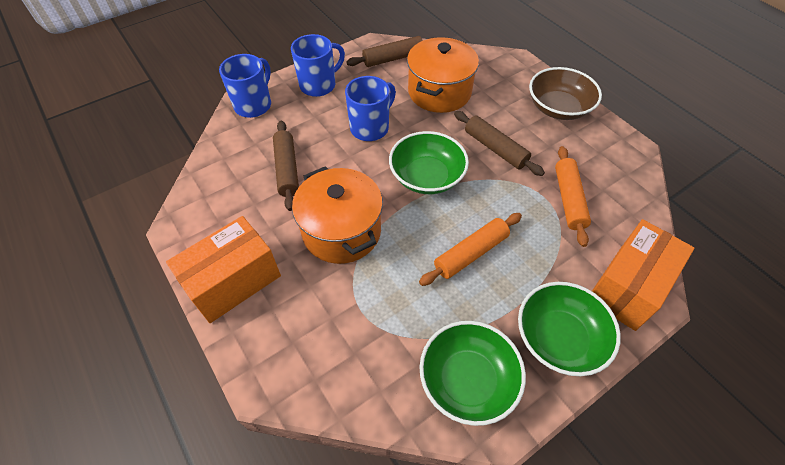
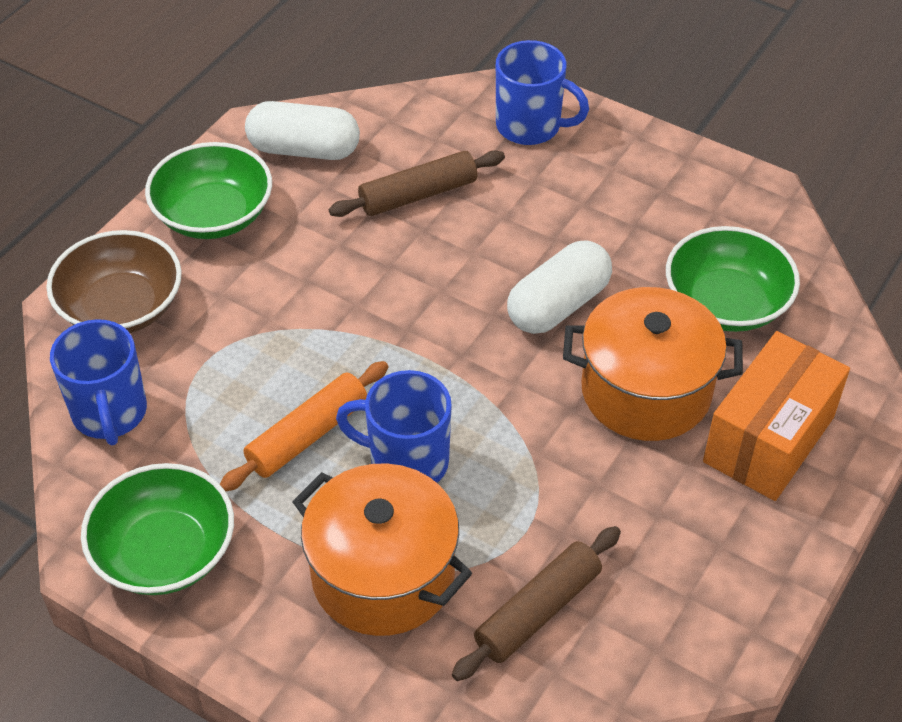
brown rolling pin: [273,121,299,211] [346,36,435,67] [454,111,545,176] = 3 -> [329,150,505,217] [452,526,621,681] = 2
orange box: [166,216,281,323] [592,219,695,331] = 2 -> [703,331,850,501] = 1
orange rolling pin: [419,213,522,286] [555,146,591,247] = 2 -> [220,361,388,491] = 1
white capsule: none = 0 -> [245,101,360,160] [507,240,612,334] = 2

